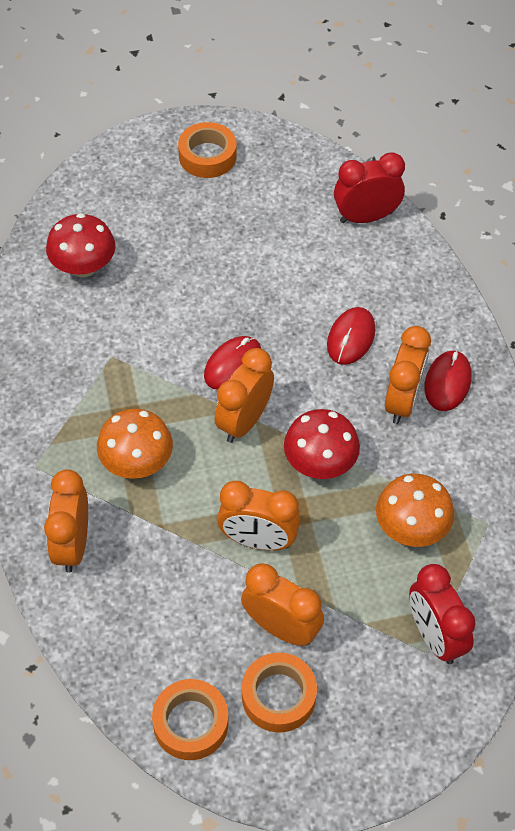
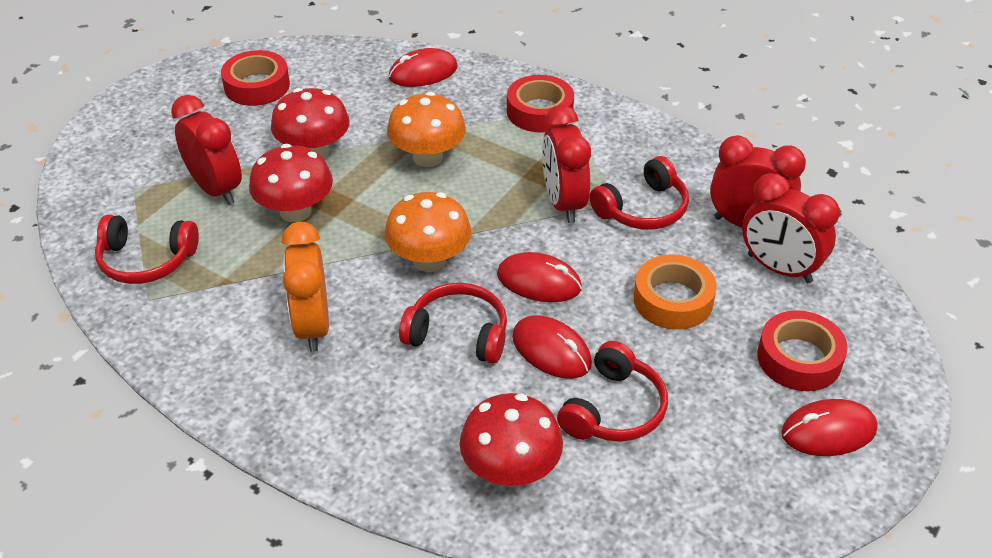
orange clock: [44,469,88,573] [214,348,274,443] [217,481,301,550] [241,563,324,646] [385,326,431,424] = 5 -> [282,222,329,352] = 1
orange tape: [152,679,228,760] [178,122,236,178] [242,653,317,732] = 3 -> [634,255,717,330] = 1
red clock: [334,152,405,223] [409,564,476,664] = 2 -> [171,95,242,205] [542,105,591,223] [710,135,806,227] [742,173,840,283] = 4
red headphones: none = 0 -> [95,215,199,284] [399,283,507,364] [557,341,668,442] [590,156,689,230] = 4
red mouse: [204,336,261,390] [327,307,375,365] [424,350,472,411] = 3 -> [389,48,458,87] [497,252,582,302] [512,315,592,379] [781,399,877,456] = 4
red mushroom: [46,213,115,277] [284,409,360,479] = 2 -> [249,144,333,222] [271,88,350,159] [460,393,563,487] = 3
red tape: none = 0 -> [221,50,290,106] [507,75,574,133] [757,310,848,391] = 3

